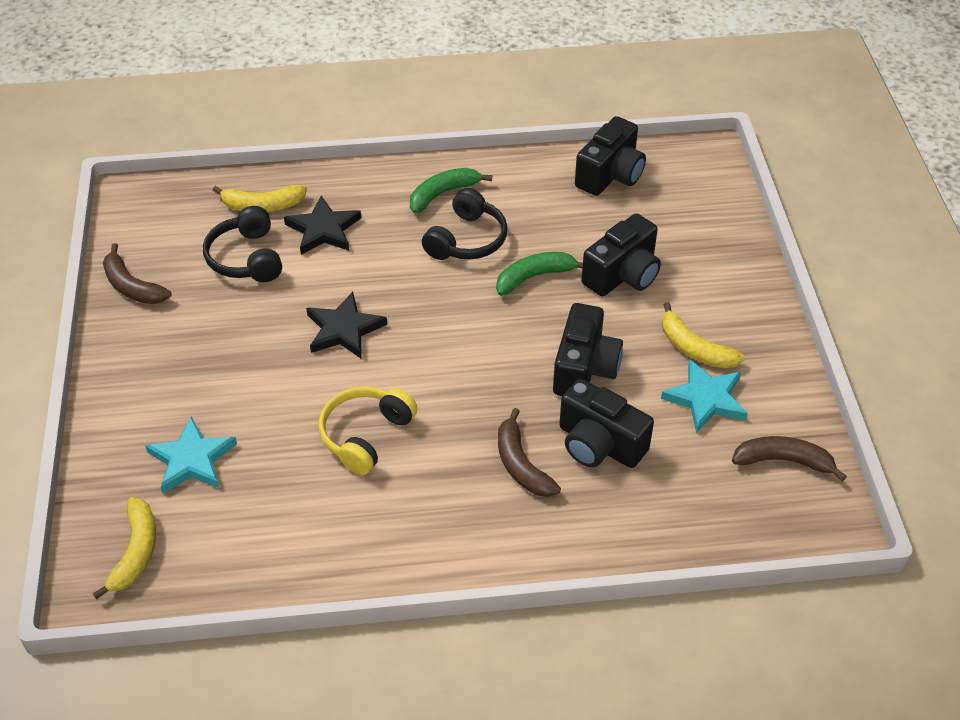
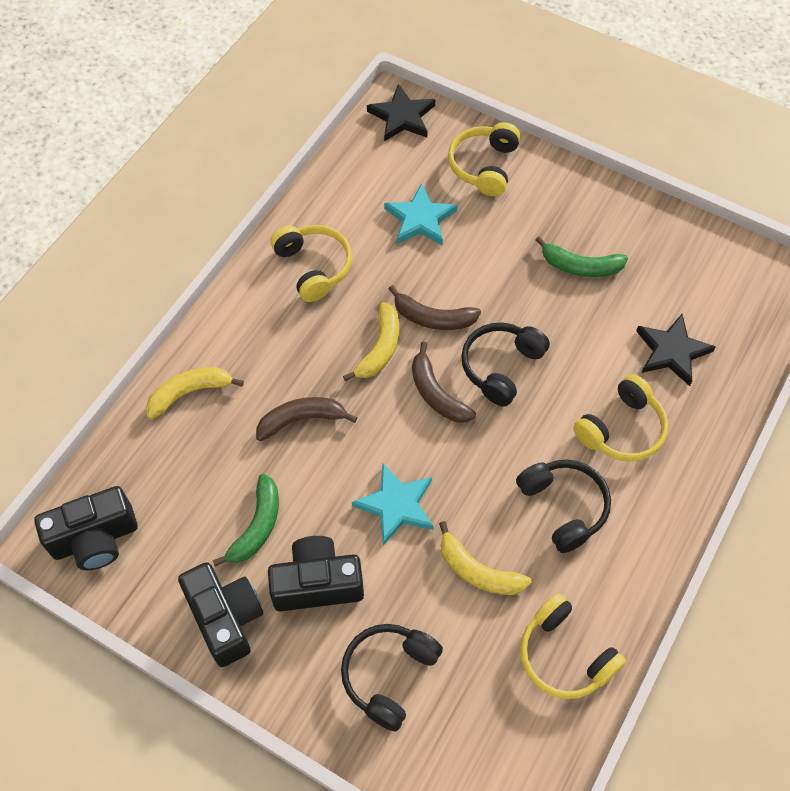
black camera: [553,303,623,396] [559,379,654,468] [575,116,646,196] [581,213,661,296] = 4 -> [34,486,138,570] [178,562,263,667] [268,536,364,611] = 3
black headphones: [203,206,282,282] [422,188,508,260] = 2 -> [341,624,443,731] [461,322,550,407] [516,459,611,553] = 3
yellow headphones: [319,386,418,475] = 1 -> [270,225,352,302] [448,122,520,196] [520,593,626,699] [573,374,668,462] = 4

